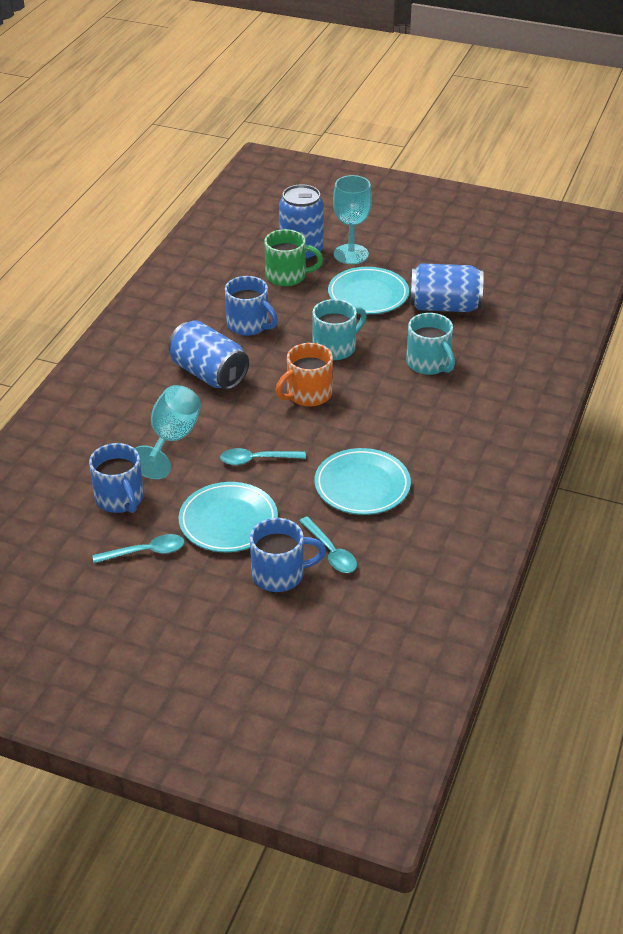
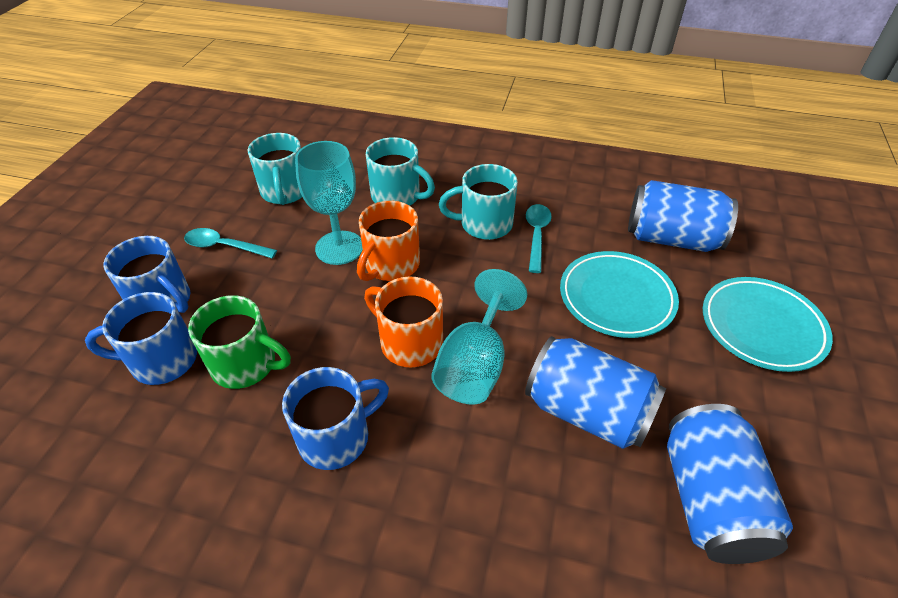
orange mug: [276,343,333,407] = 1 -> [357,201,420,281] [364,276,443,368] = 2
turquoise mug: [312,299,366,360] [406,313,455,375] = 2 -> [248,133,302,205] [366,137,435,205] [439,164,518,240] = 3
turquoise plate: [179,482,278,552] [314,448,411,515] [328,267,409,314] = 3 -> [560,251,679,338] [703,277,833,372] = 2
turquoise spoon: [92,534,185,563] [220,448,306,465] [299,516,357,573] = 3 -> [184,228,277,259] [526,204,552,273] = 2

